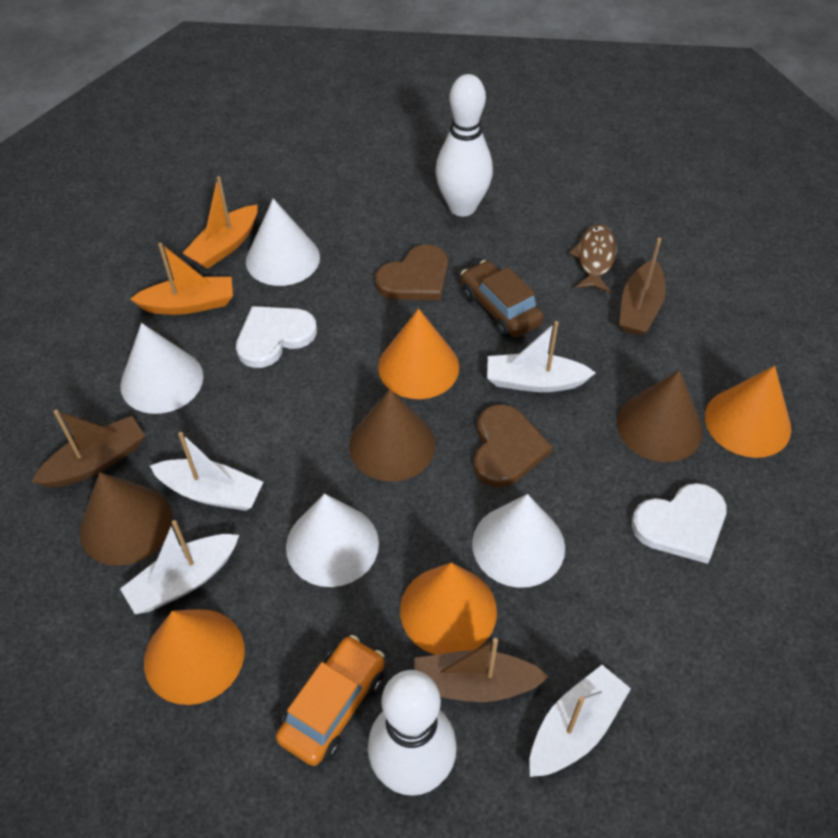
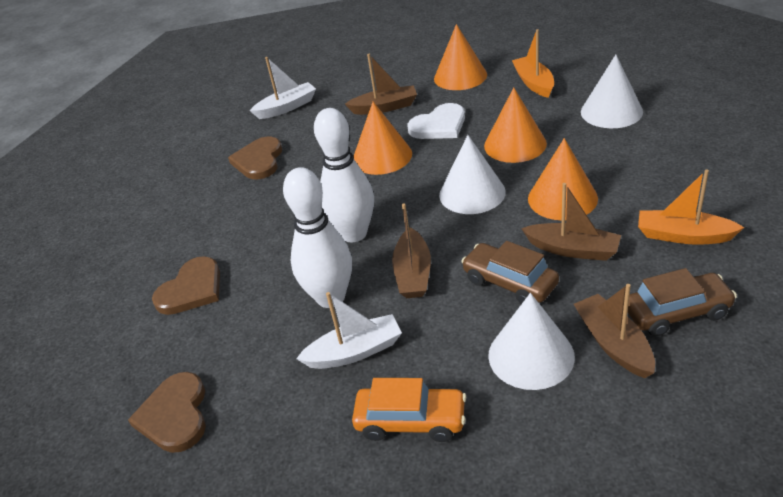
brown boat: [31,410,145,487] [414,638,549,702] [619,238,666,336] = 3 -> [345,54,417,115] [392,204,431,298] [521,183,621,261] [574,284,655,378] = 4
brown car: [461,260,544,337] = 1 -> [461,241,559,304] [628,268,737,336] = 2
brown cone: [79,472,172,566] [349,389,435,482] [617,370,703,462] = 3 -> none = 0
brown fish: [569,224,617,293] = 1 -> none = 0
brown heart: [375,244,448,300] [473,404,553,487] = 2 -> [128,372,206,453] [152,256,220,315] [228,137,282,180] = 3
white boat: [120,520,239,614] [150,432,263,511] [487,321,596,392] [529,665,631,777] = 4 -> [250,57,316,119] [296,292,402,369] = 2
white cone: [120,323,203,414] [246,199,320,286] [286,493,379,587] [472,494,565,588] = 4 -> [439,135,506,214] [488,293,575,390] [581,55,643,128] = 3
white heart: [236,306,317,368] [632,483,727,564] = 2 -> [408,103,465,139] = 1

